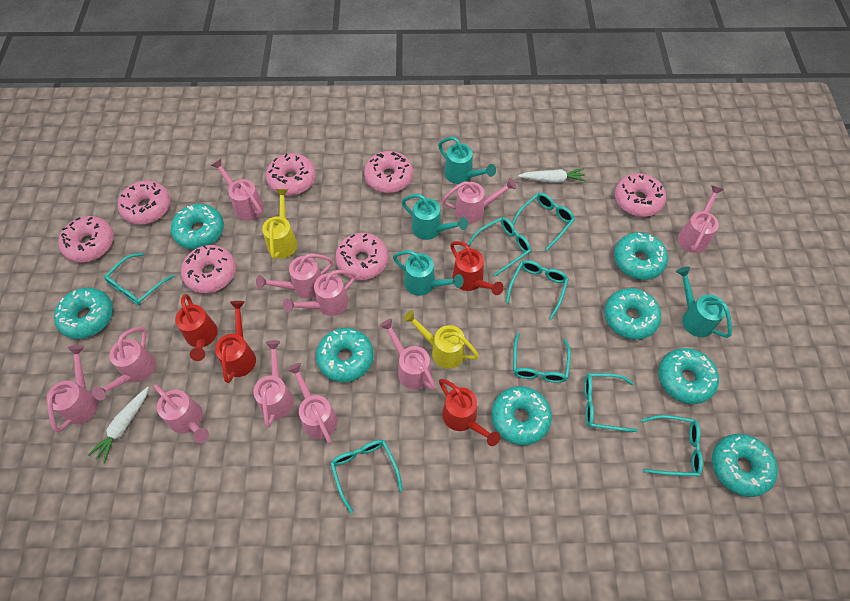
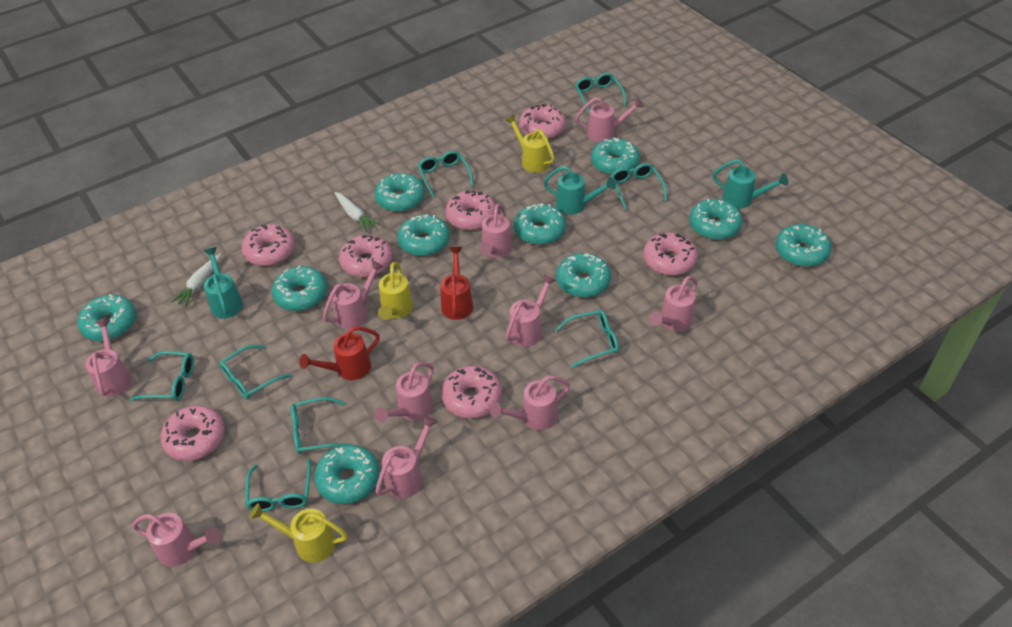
pink watering can: [47,345,98,432] [92,327,156,400] [154,384,209,443] [211,159,264,221] [253,340,294,427] [256,254,333,298] [283,270,356,316] [287,363,337,444] [380,319,436,390] [442,178,516,223] [678,185,724,253] = 11 -> [86,319,132,397] [132,513,221,567] [323,260,384,329] [374,362,434,423] [376,415,438,498] [479,203,512,258] [490,376,570,430] [506,275,556,347] [575,97,644,142] [649,276,698,331] = 10
red watering can: [175,294,217,361] [215,301,256,383] [439,379,500,446] [450,241,504,295] = 4 -> [299,326,380,380] [440,247,473,320] = 2
turquoise donut: [54,288,113,339] [171,204,224,249] [316,328,374,382] [492,386,552,445] [604,288,661,340] [614,232,668,280] [658,348,719,404] [712,434,778,497] = 8 -> [78,294,136,341] [272,266,327,311] [314,445,380,504] [375,173,425,212] [397,214,450,256] [514,203,566,245] [556,253,611,298] [591,137,640,175] [689,199,742,240] [776,224,831,267] = 10
turquoise watering can: [393,250,464,296] [402,194,468,240] [438,137,496,184] [676,267,732,338] = 4 -> [204,247,243,319] [543,166,616,214] [713,159,788,209] = 3
yellow watering can: [262,189,298,260] [403,310,479,369] = 2 -> [249,503,348,563] [378,262,413,320] [505,114,555,173] = 3

